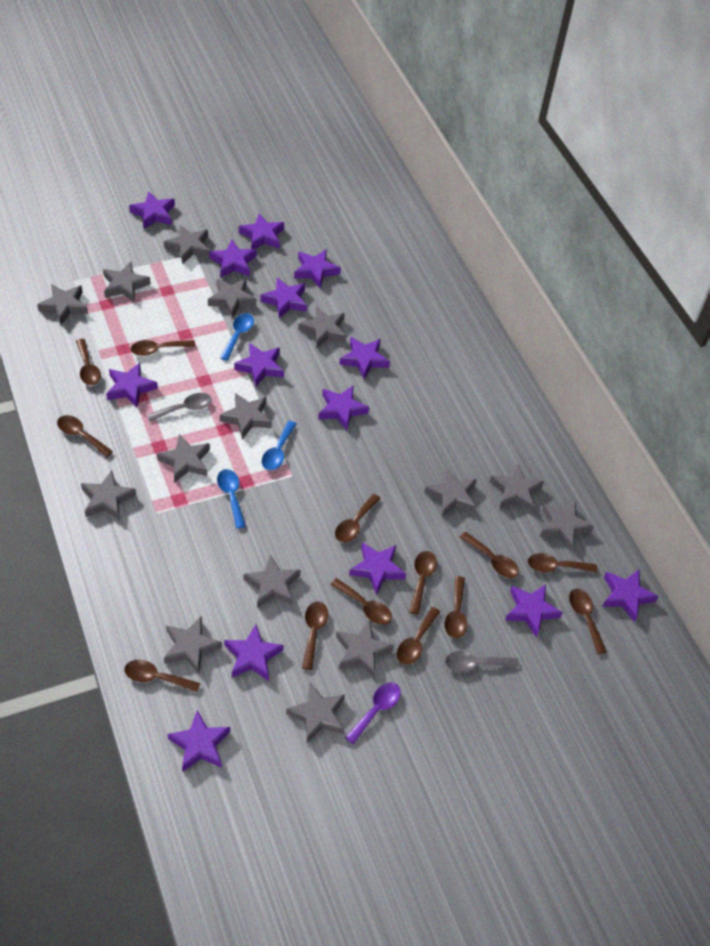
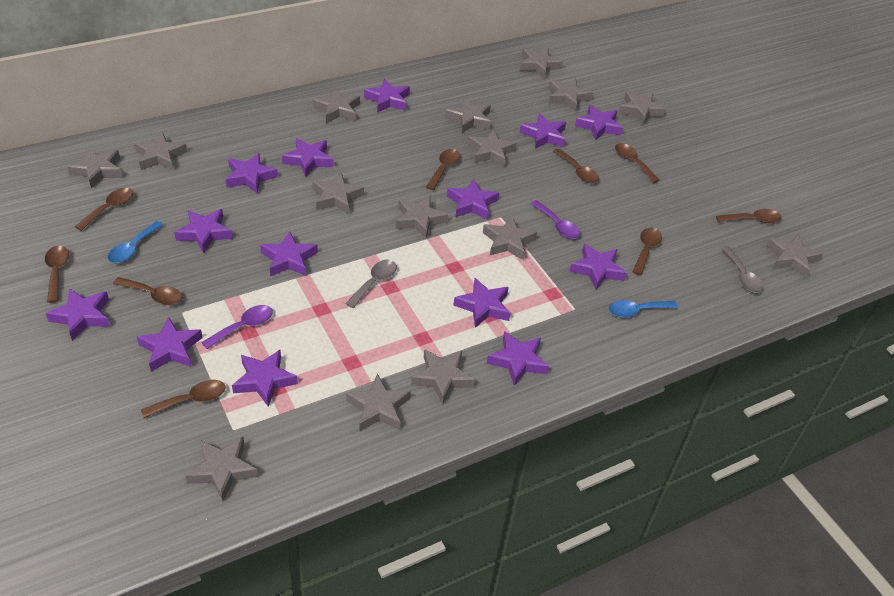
blue spoon: [217,469,246,529] [220,313,254,361] [262,421,296,470] = 3 -> [108,221,164,263] [609,300,678,318] = 2
brown spoon: [57,415,113,457] [76,339,101,385] [124,660,201,693] [131,340,195,356] [302,601,328,670] [330,578,392,625] [335,494,381,543] [397,607,440,665] [409,551,437,615] [444,576,467,639] [460,532,519,578] [528,553,598,573] [569,589,607,654] = 13 -> [45,246,69,303] [75,188,133,231] [113,277,183,305] [141,380,226,418] [426,149,460,190] [553,149,599,183] [615,143,660,183] [632,227,662,275] [716,209,781,223] = 9
purple spoon: [345,682,401,745] = 1 -> [201,305,273,349] [530,200,580,239] = 2

